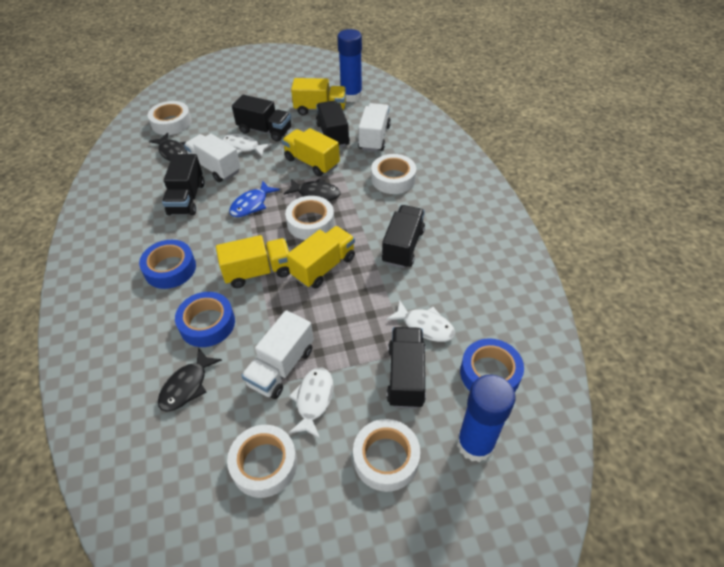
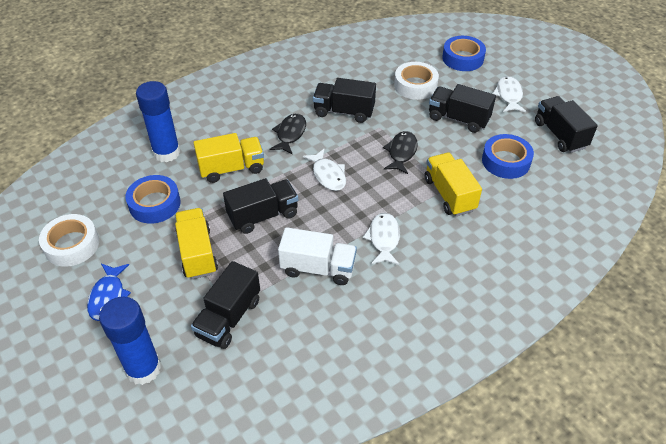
black fish: [149,133,188,161] [158,347,222,412] [284,178,341,201] = 3 -> [270,114,306,155] [383,131,418,174] = 2
white tape: [148,101,192,135] [227,425,297,498] [285,196,335,240] [353,419,420,492] [371,154,416,194] = 5 -> [39,214,99,267] [394,62,439,100] = 2
white truck: [184,134,241,182] [241,310,314,399] [358,103,391,152] = 3 -> [278,227,357,285] = 1
yellow truck: [216,235,290,288] [282,128,340,176] [287,226,355,289] [291,78,346,115] = 4 -> [175,208,218,279] [194,133,264,183] [424,153,482,216] = 3

